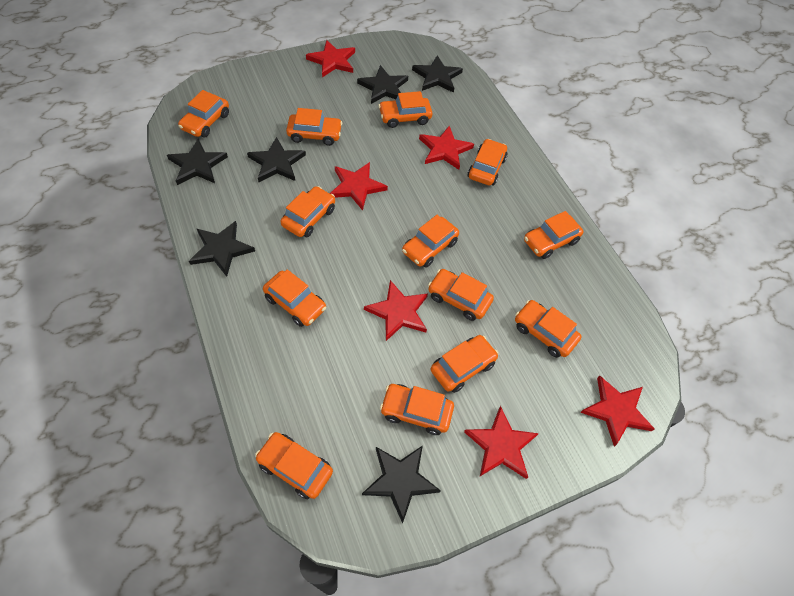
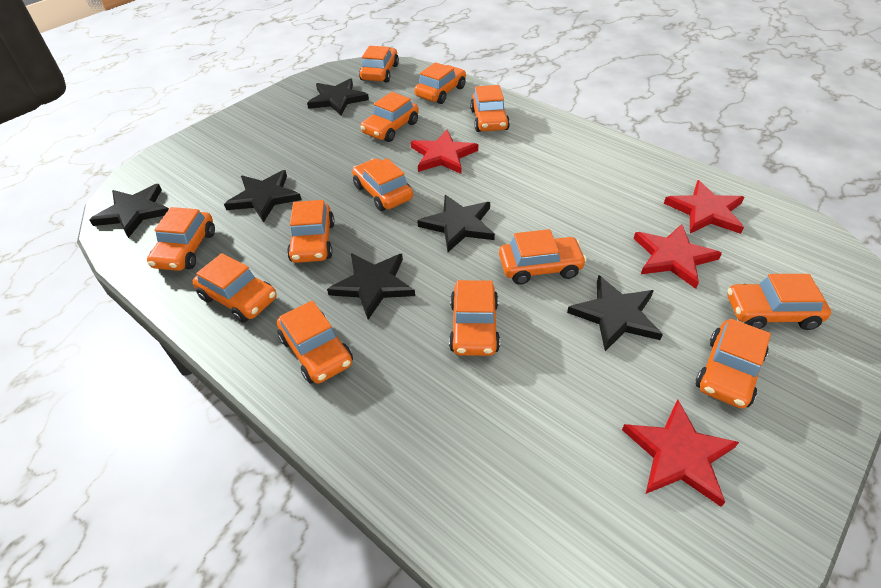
red star: [306,40,355,77] [329,162,388,211] [364,280,428,341] [419,125,474,170] [464,406,539,479] [580,376,655,446] = 6 -> [411,130,478,174] [622,400,739,507] [634,224,722,289] [664,180,744,234] = 4

